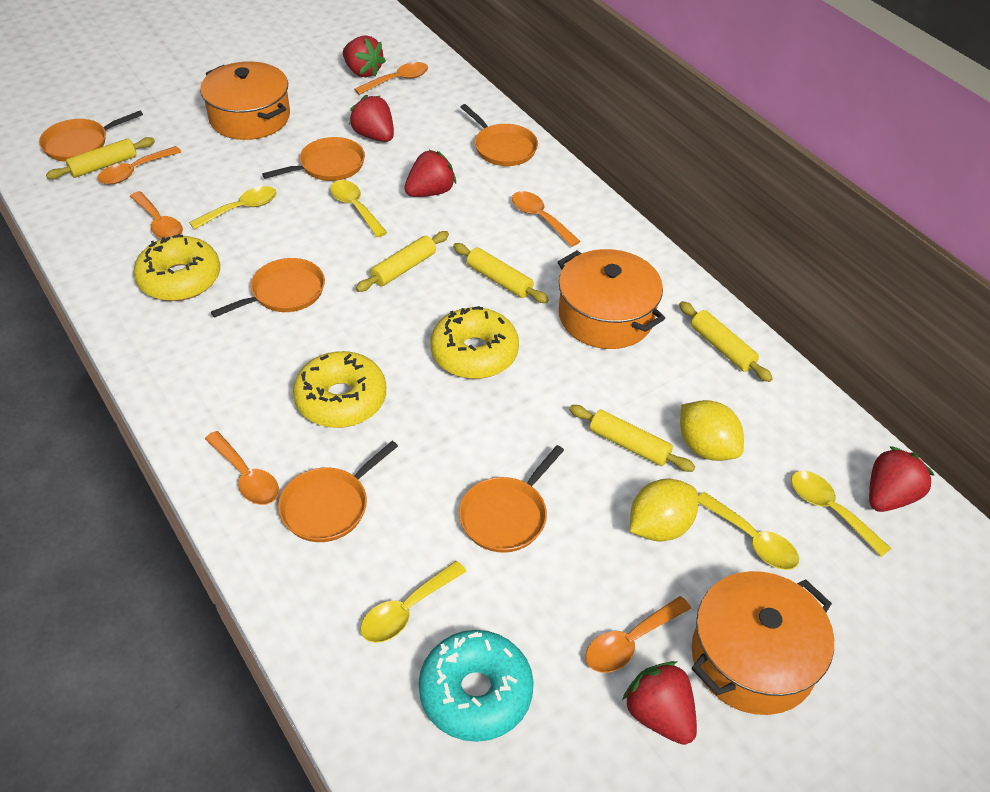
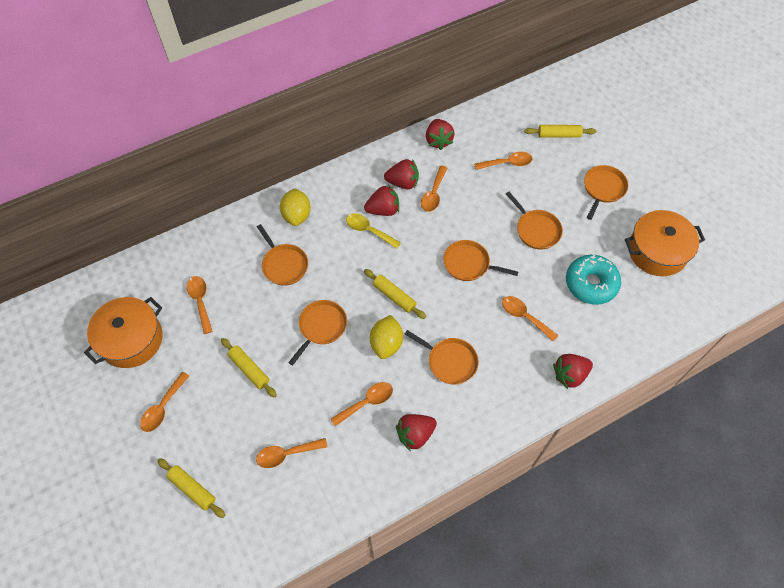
orange pot: [200,61,290,140] [558,249,665,349] [692,571,834,715] = 3 -> [84,297,163,368] [625,210,705,276] = 2
orange spoon: [97,146,181,185] [130,191,183,239] [205,431,279,505] [355,62,428,95] [512,191,581,247] [586,596,691,673] = 6 -> [140,372,189,432] [186,276,213,334] [256,438,328,468] [331,382,393,426] [421,166,447,212] [474,152,533,170] [502,296,559,342] = 7
yellow donut: [133,234,220,301] [293,351,386,428] [430,306,519,379] = 3 -> none = 0
yellow rolling pin: [46,137,155,179] [356,231,449,292] [453,243,549,303] [569,405,695,472] [679,301,773,382] = 5 -> [158,458,225,518] [221,338,277,398] [364,269,426,319] [524,125,596,138] = 4
yellow spoon: [189,186,277,230] [330,180,387,237] [360,561,467,643] [698,492,799,570] [791,471,891,557] = 5 -> [346,213,401,249] = 1

